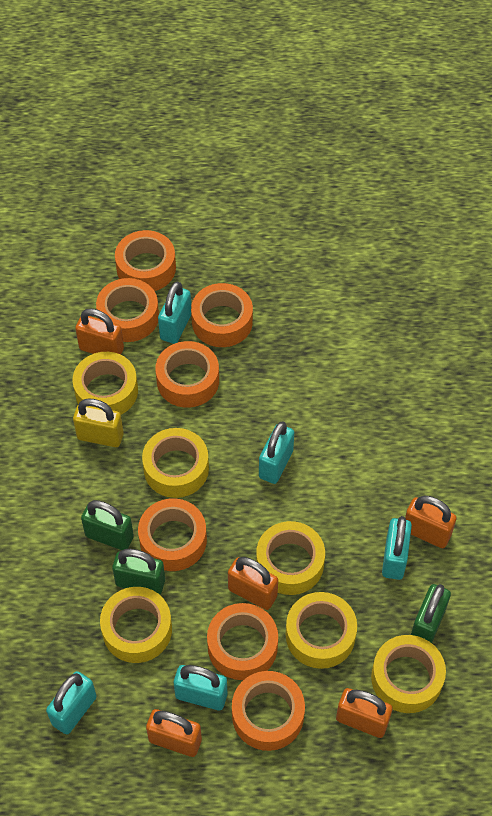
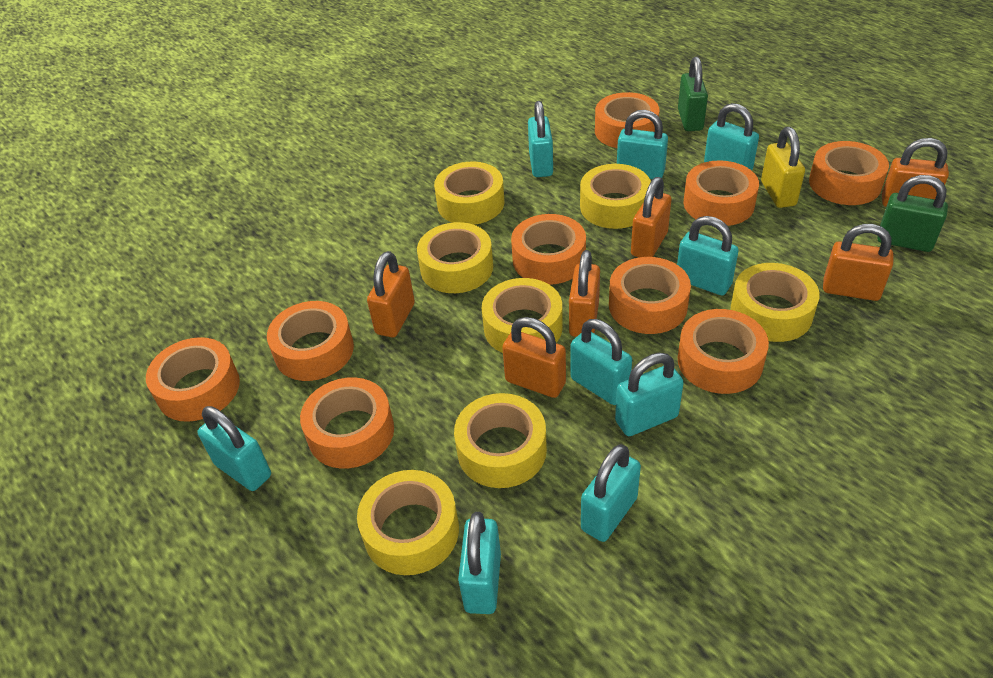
green padlock: [81,500,134,550] [112,549,165,595] [411,584,451,643] = 3 -> [678,56,708,131] [877,175,948,252] = 2
orange padlock: [75,308,124,355] [146,709,202,757] [228,557,278,610] [336,688,392,738] [405,496,457,548] = 5 -> [367,251,415,337] [502,317,566,398] [569,250,600,337] [631,177,671,257] [823,224,893,301] [882,138,949,207] = 6
orange tape: [96,278,159,342] [115,230,176,291] [138,499,207,571] [155,341,219,408] [191,283,253,347] [207,603,278,680] [232,671,305,751] = 7 -> [146,337,240,422] [267,301,354,381] [300,377,394,469] [511,214,586,285] [595,92,660,148] [609,257,691,334] [678,309,769,394] [683,160,759,226] [809,141,889,205] = 9
turquoise padlock: [46,671,97,734] [158,282,191,344] [174,665,227,710] [259,422,294,484] [382,516,412,580] = 5 -> [197,406,271,491] [458,512,501,614] [528,101,553,177] [571,319,632,405] [581,444,641,542] [615,353,684,436] [617,110,668,179] [677,216,739,295] [704,103,759,170] = 9
yellow tape: [73,352,138,415] [100,587,172,663] [142,428,209,498] [256,521,325,595] [286,592,357,669] [371,635,446,713] = 6 -> [357,470,459,575] [417,222,493,293] [434,162,505,225] [454,393,547,488] [482,278,563,353] [580,164,651,229] [731,263,820,342] = 7

